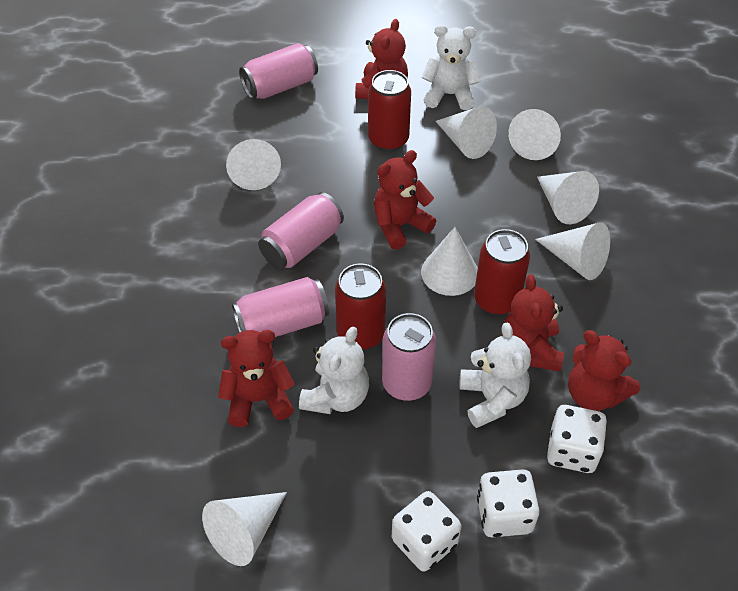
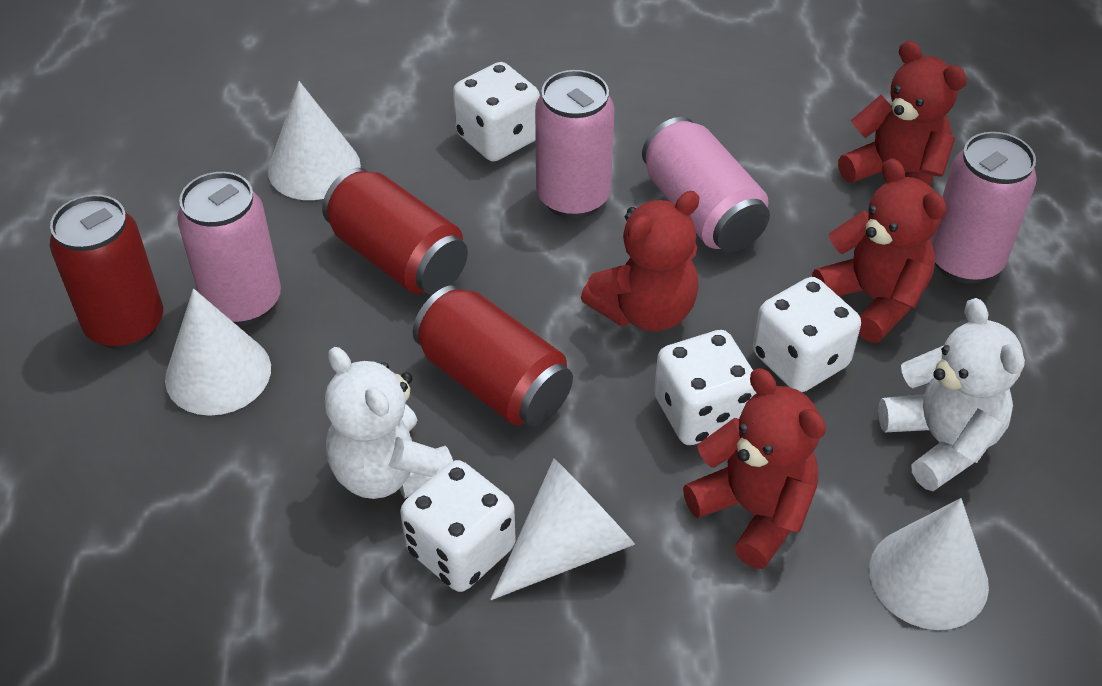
red teddy bear: [218,330,295,427] [355,19,408,99] [374,150,436,250] [502,274,564,372] [568,330,640,411] = 5 -> [581,191,700,332] [683,368,826,569] [812,158,947,343] [838,41,967,186] = 4
white cone: [202,492,287,566] [226,139,281,190] [421,227,478,296] [436,106,497,159] [508,109,561,160] [535,222,610,280] [537,171,599,224] = 7 -> [165,289,271,416] [268,81,361,200] [491,459,635,600] [870,498,989,630] = 4
white dice: [392,491,461,572] [477,469,540,537] [547,405,607,473] = 3 -> [400,460,516,592] [453,62,540,162] [654,330,756,445] [753,277,861,392] = 4
white teddy bear: [299,327,369,414] [422,25,481,110] [459,323,531,428] = 3 -> [325,347,453,499] [878,298,1025,491] = 2

